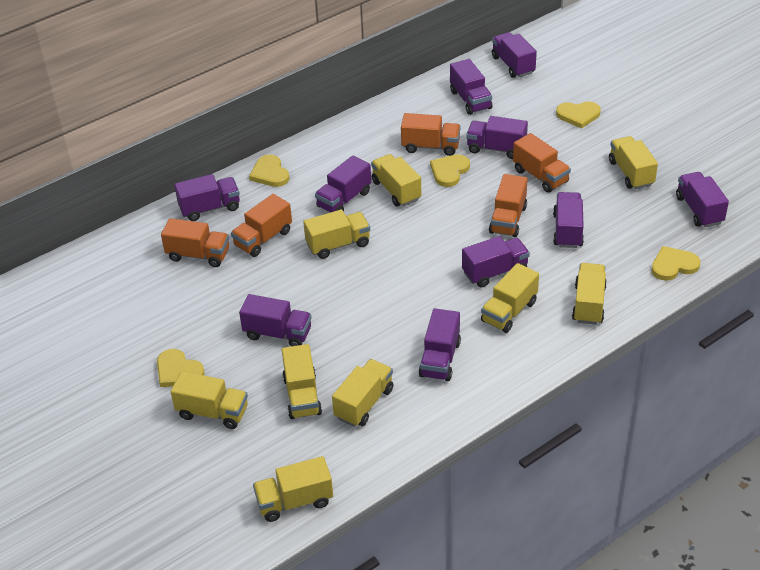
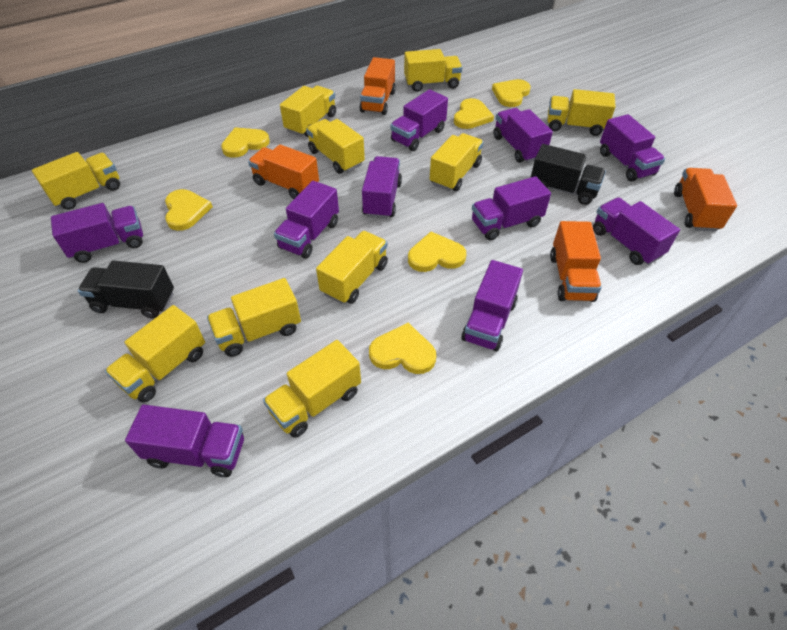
black truck: none = 0 -> [78,261,174,319] [530,144,606,205] = 2
orange truck: [161,218,229,267] [231,194,292,257] [401,113,461,156] [489,174,527,237] [513,133,571,193] = 5 -> [248,144,319,199] [359,57,396,115] [550,221,602,302] [674,168,737,232] = 4
yellow heart: [157,349,205,387] [249,154,290,187] [430,154,470,187] [556,101,601,129] [651,246,701,281] = 5 -> [165,189,213,231] [221,127,270,158] [369,323,436,374] [408,232,466,272] [454,98,494,129] [492,79,531,107] = 6
yellow truck: [171,371,248,429] [253,456,333,522] [282,344,322,419] [303,210,370,259] [332,359,394,427] [371,154,421,207] [481,263,539,333] [572,263,607,325] [609,136,658,189] = 9 -> [32,152,120,210] [105,305,205,403] [207,278,301,357] [263,340,361,438] [280,86,336,137] [306,119,365,174] [316,231,388,304] [404,49,462,92] [430,133,484,191] [548,89,616,136] = 10

